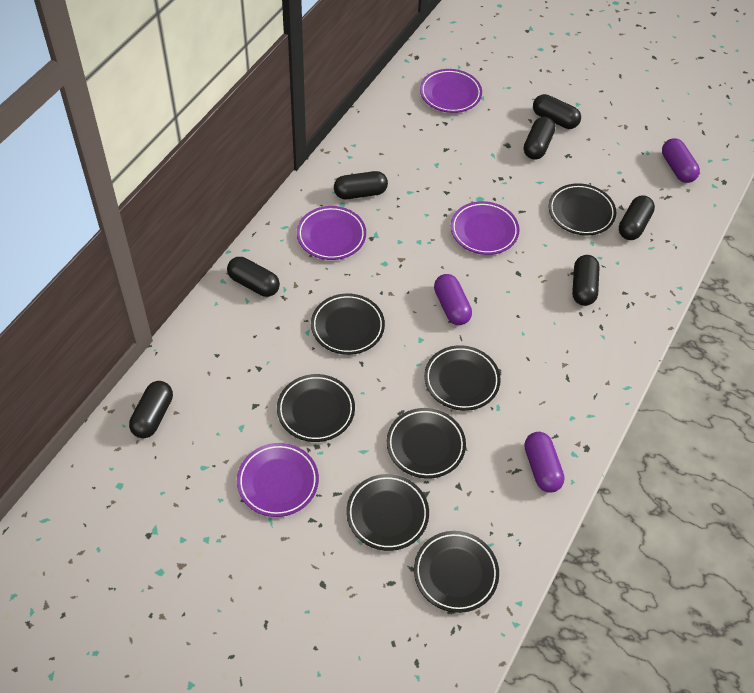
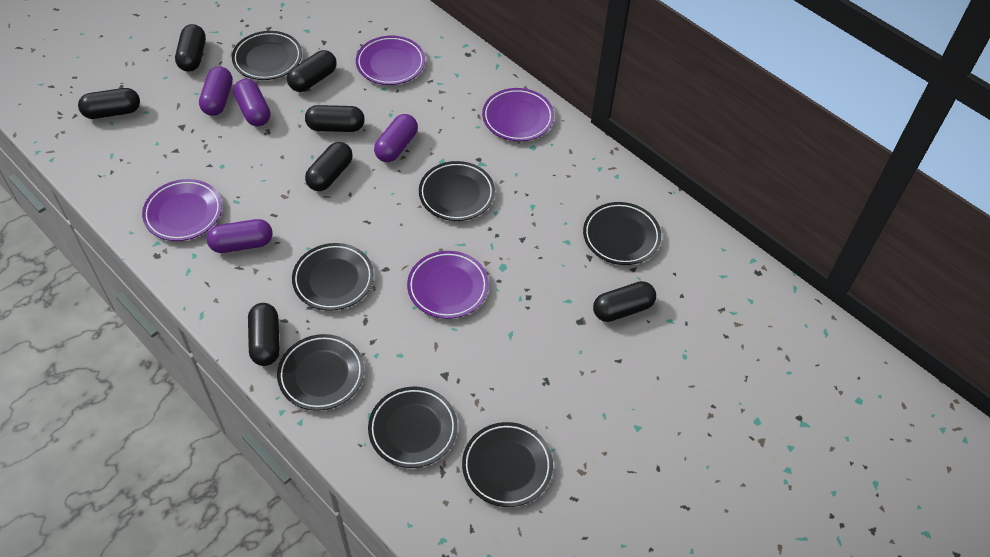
purple capsule: [434,274,472,325] [524,432,565,492] [662,138,700,183] = 3 -> [199,66,233,116] [206,219,273,253] [233,79,270,126] [374,114,418,162] = 4

